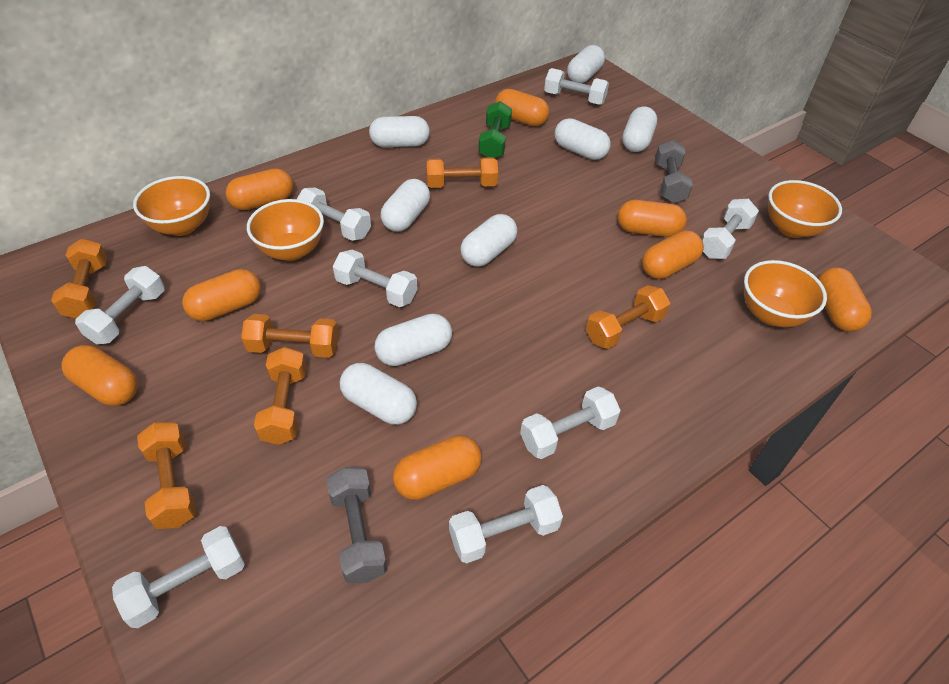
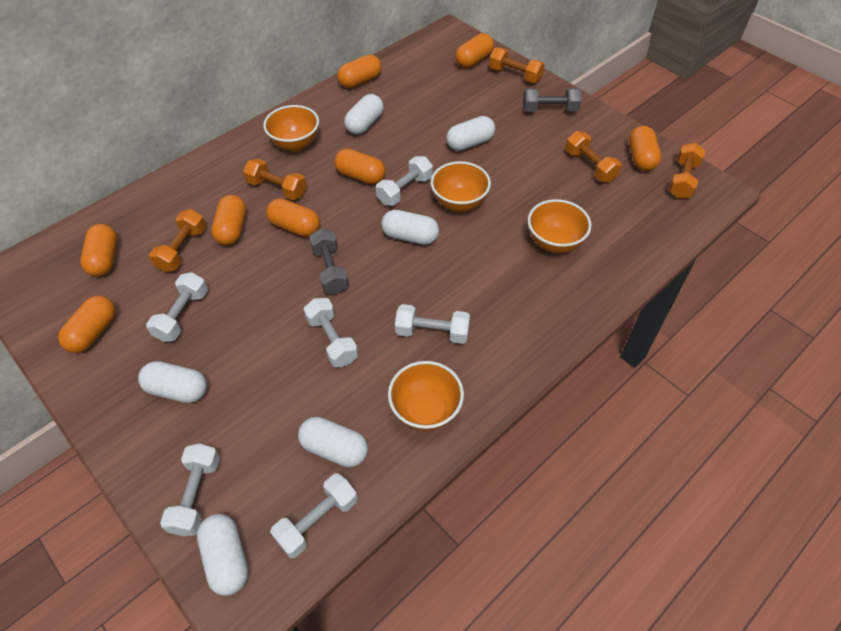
green dumbbell: [478,101,512,158] = 1 -> none = 0
orange dumbbell: [51,239,108,318] [137,422,197,529] [241,314,339,358] [254,347,307,445] [426,157,498,188] [586,285,670,349] = 6 -> [149,209,206,272] [243,158,307,200] [489,47,545,83] [565,131,622,182] [669,143,705,199] = 5
white capsule: [340,363,417,425] [369,116,430,147] [374,314,452,366] [381,179,430,232] [460,214,517,267] [554,118,611,160] [567,45,605,83] [622,106,657,152] = 8 -> [138,361,207,403] [197,514,248,595] [298,417,368,467] [344,94,384,135] [381,210,439,245] [446,116,495,151] = 6
white dumbbell: [75,266,165,344] [112,526,245,628] [297,187,371,241] [333,250,417,307] [449,485,563,563] [520,386,621,459] [544,68,609,105] [702,199,759,259] = 8 -> [146,272,208,342] [160,444,220,536] [270,473,358,558] [303,298,358,367] [376,156,433,206] [395,304,470,344] = 6

